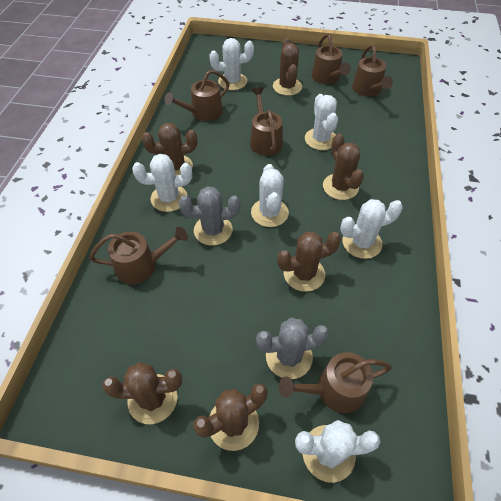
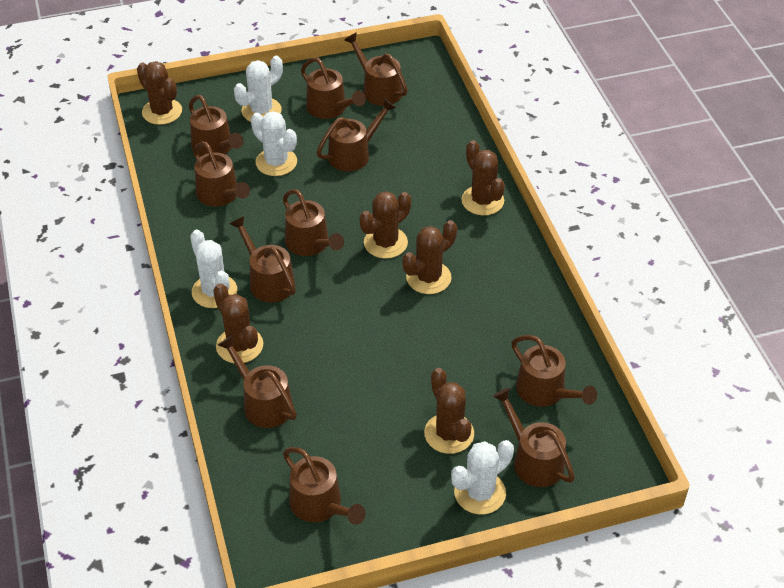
brown watering can: [89,227,188,284] [165,70,230,121] [250,87,283,156] [279,352,392,413] [312,34,351,84] [352,45,393,96] = 6 -> [189,95,244,157] [193,141,250,207] [218,335,297,428] [230,216,296,303] [283,189,344,256] [283,447,366,525] [301,58,366,119] [316,99,396,171] [344,33,408,106] [492,388,575,487] [511,335,597,407] = 11
grey cactus: [179,186,241,246] [256,318,329,379] = 2 -> none = 0
white cactus: [132,154,192,212] [209,38,254,90] [251,164,289,227] [295,420,380,483] [305,94,338,150] [340,199,403,259] = 6 -> [190,230,237,308] [234,56,283,122] [251,111,297,176] [451,440,514,514] = 4

